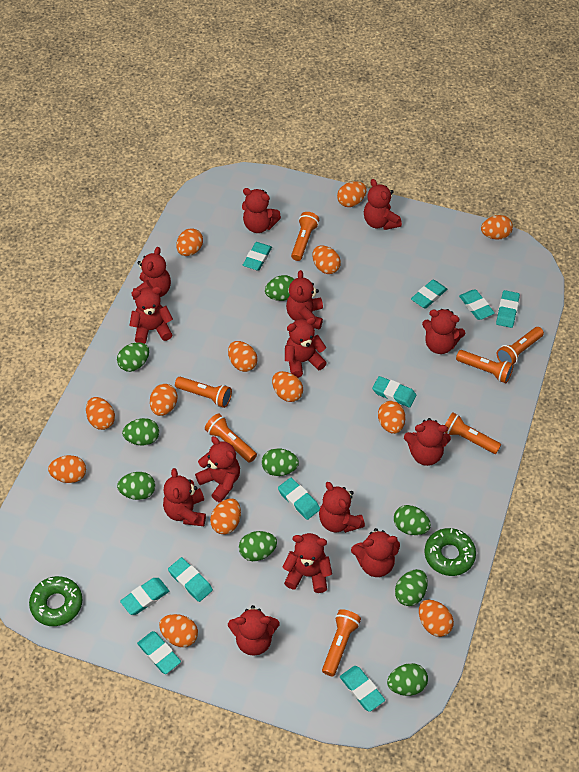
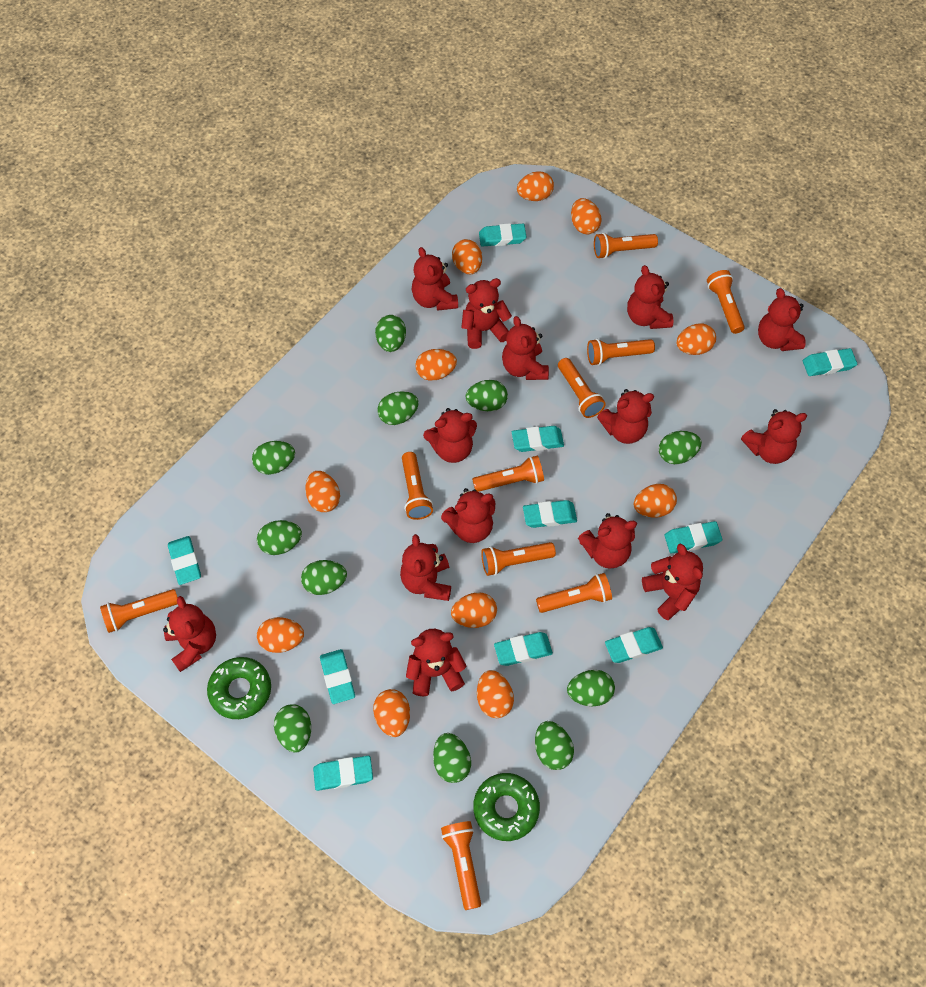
green egg: [117,342,149,372] [117,472,155,500] [122,418,159,446] [239,531,277,561] [262,448,299,476] [265,275,294,301] [387,663,428,696] [394,505,431,535] [395,569,428,606] = 9 -> [252,441,295,475] [257,520,302,555] [274,704,311,753] [301,560,347,595] [375,315,406,352] [378,391,419,425] [433,733,471,783] [466,380,508,411] [535,721,574,770] [567,670,615,706] [659,431,702,464] = 11
orange egg: [48,455,86,483] [86,397,115,430] [150,384,178,416] [159,614,198,647] [176,228,203,256] [210,498,241,534] [228,341,257,372] [272,371,303,402] [312,246,341,274] [337,181,367,207] [378,401,405,434] [419,600,454,637] [481,215,513,240] = 13 -> [257,617,304,653] [305,471,340,512] [373,689,410,737] [415,349,457,381] [451,592,497,628] [452,239,482,274] [477,670,514,718] [517,171,554,201] [571,198,602,234] [634,484,677,518] [677,323,716,355] = 11
orange flashlight: [175,377,232,408] [205,413,257,463] [291,212,319,261] [322,609,361,676] [445,412,501,454] [456,350,514,383] [497,327,544,364] = 7 -> [100,589,178,633] [402,452,433,520] [441,821,481,910] [472,455,544,492] [481,542,556,576] [536,573,612,613] [558,358,606,418] [587,339,655,366] [594,233,658,259] [707,270,745,334] = 10

